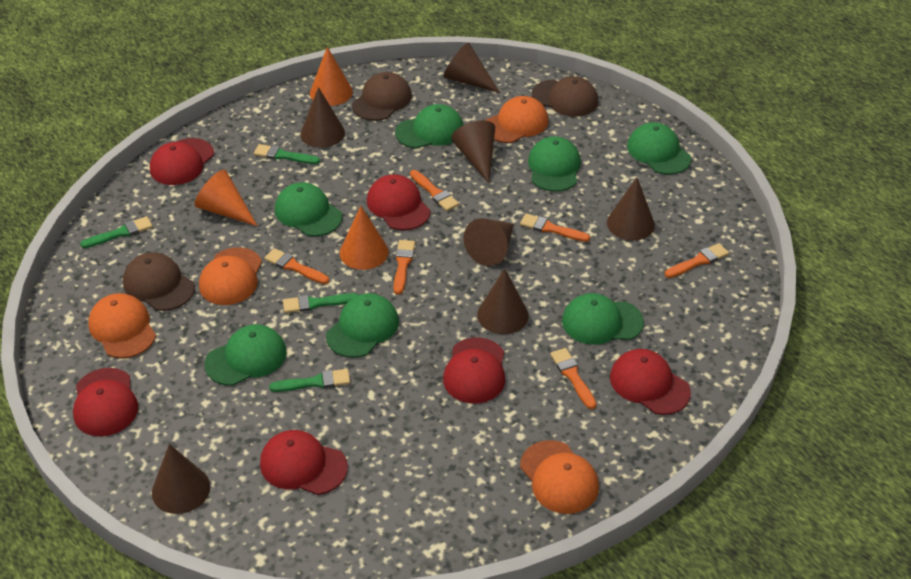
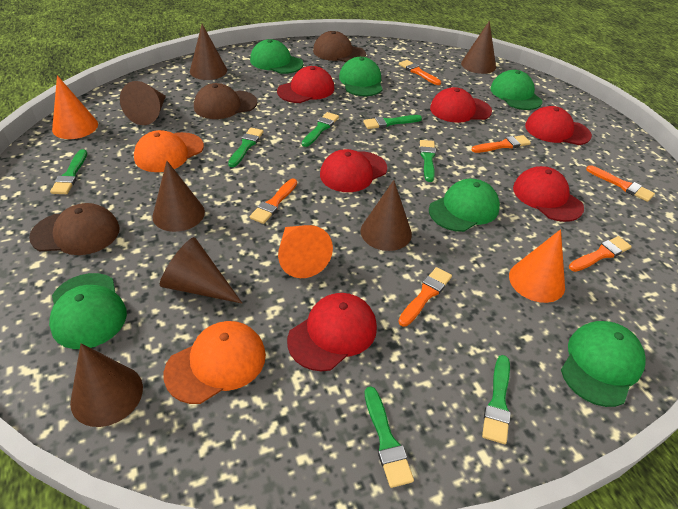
green brush: [80,216,153,248] [254,144,320,164] [269,369,350,392] [283,293,358,313] = 4 -> [50,149,87,194] [228,128,264,167] [302,112,339,147] [363,115,422,129] [365,387,414,488] [420,140,436,182] [482,355,511,444] = 7
green cap: [204,324,287,386] [275,182,343,237] [326,293,399,358] [395,104,463,148] [528,136,581,192] [562,293,644,345] [627,122,691,175] = 7 -> [49,273,127,349] [250,39,303,74] [339,57,383,96] [429,179,500,232] [490,70,543,110] [561,321,646,407] = 6
orange cap: [88,293,156,358] [199,247,262,305] [485,96,548,143] [520,440,599,514] = 4 -> [134,130,204,172] [164,321,266,404] = 2

